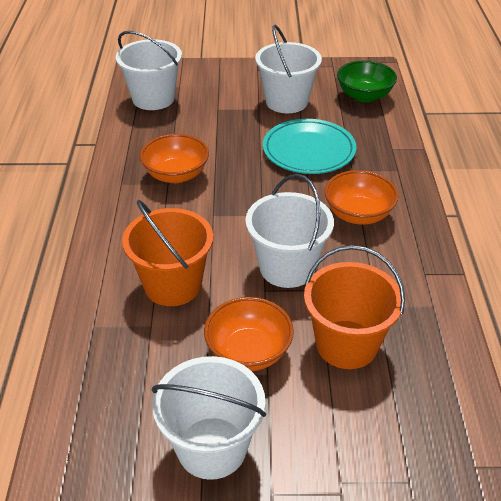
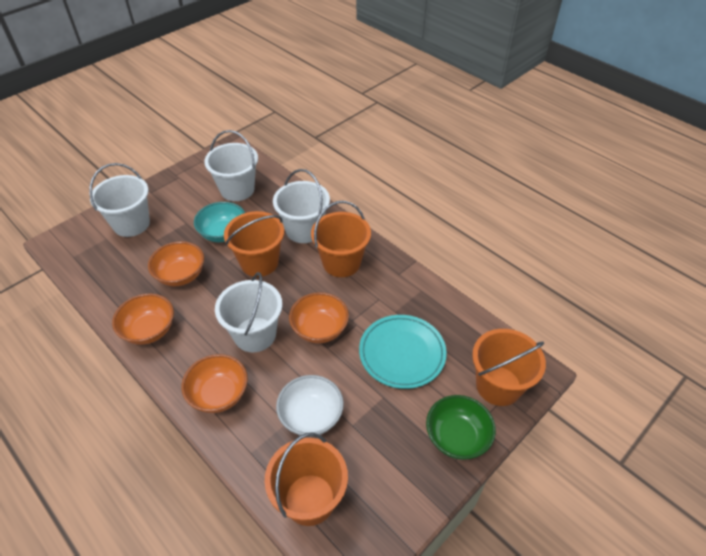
orange bowl: [140,134,209,183] [204,297,294,371] [324,170,399,225] = 3 -> [112,294,174,345] [148,241,204,286] [181,354,248,413] [289,292,349,343] = 4
orange bucket: [122,200,213,306] [304,245,405,369] = 2 -> [224,211,284,277] [265,433,348,526] [311,201,371,277] [472,329,546,406] = 4
turquoise bowl: none = 0 -> [194,202,245,242] = 1
white bowl: none = 0 -> [276,375,344,437] = 1

